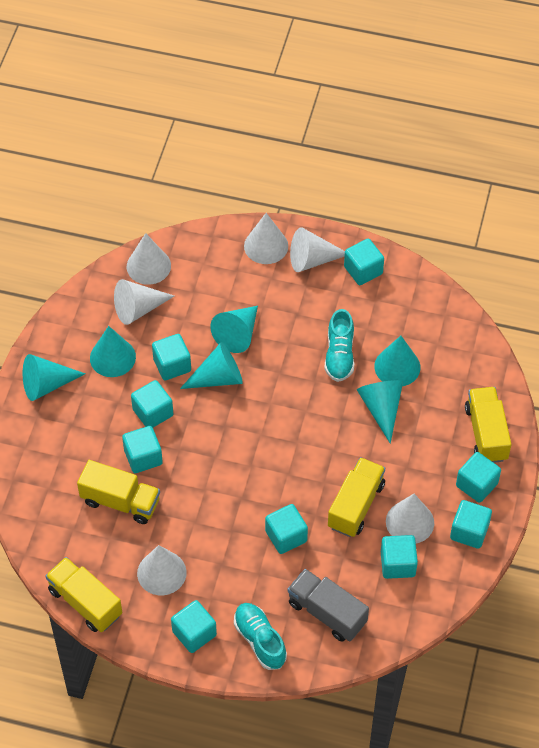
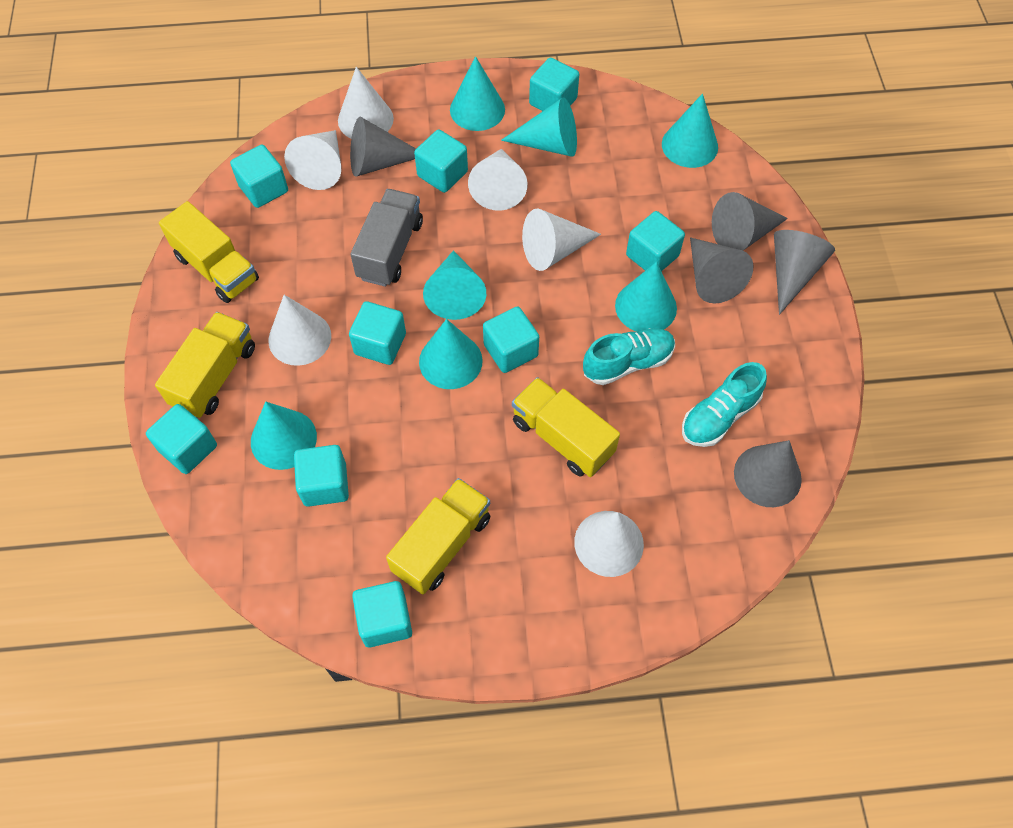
grey cone: none = 0 -> [350,117,416,177] [690,237,754,303] [712,192,788,251] [734,440,802,507] [774,230,835,315] = 5
turquoise cone: [23,354,86,401] [90,326,136,377] [180,342,243,389] [210,306,258,353] [357,380,403,444] [374,336,421,386] = 6 -> [251,402,317,470] [419,319,483,389] [423,250,486,320] [450,56,505,131] [501,98,577,157] [615,262,677,332] [662,93,718,168] = 7

